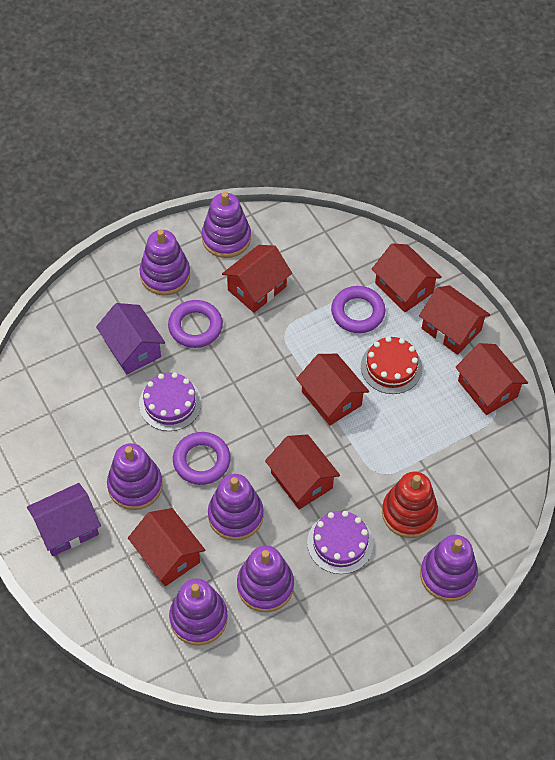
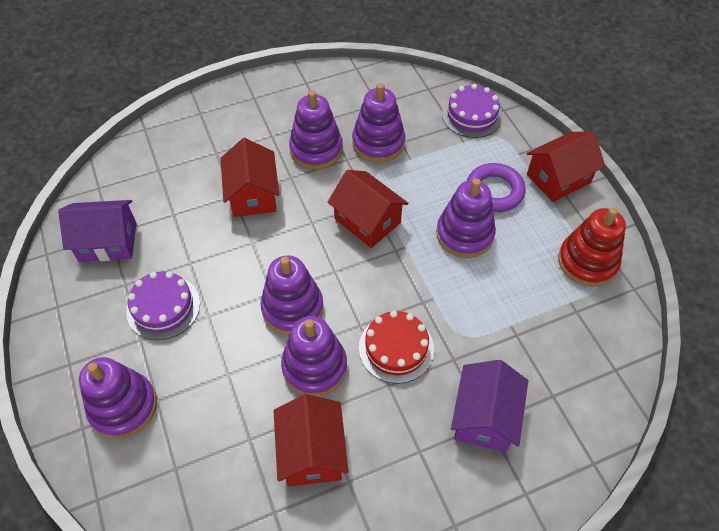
purple ring: [168,300,223,348] [173,432,231,485] [331,286,386,333] = 3 -> [467,163,526,212] = 1
purple stacking toy: [107,443,163,510] [139,229,190,295] [169,579,228,646] [201,192,251,258] [208,474,264,541] [237,545,294,612] [420,535,478,601] = 7 -> [79,357,157,439] [260,255,324,335] [281,316,347,397] [289,90,343,170] [352,83,405,163] [436,178,496,258] = 6
red house: [128,508,205,586] [222,245,292,313] [265,434,340,509] [297,354,369,425] [372,243,442,312] [419,285,490,355] [455,343,528,415] = 7 -> [220,138,279,217] [273,394,348,487] [327,170,409,248] [527,131,605,202] = 4

